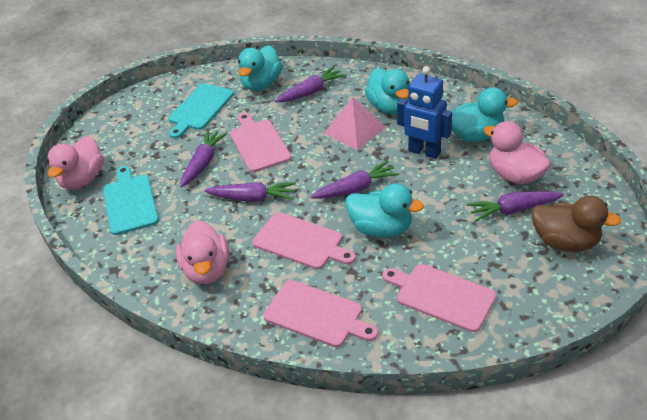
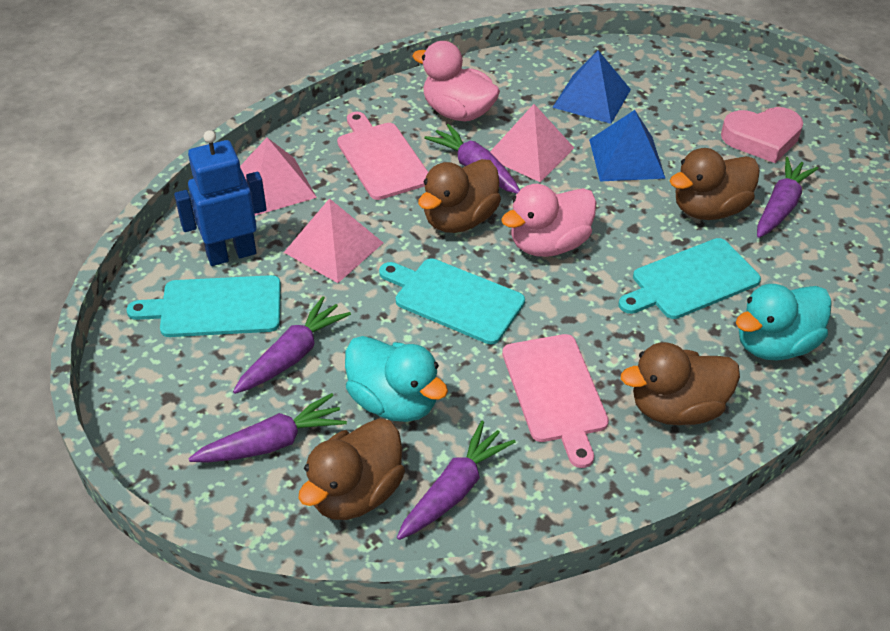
blue pyramid: none = 0 -> [552,50,631,124] [589,110,666,181] = 2
brown duck: [531,196,621,252] = 1 -> [298,419,405,520] [418,159,501,233] [621,342,740,425] [670,148,760,220] = 4
pink cutting board: [230,113,291,172] [252,212,356,269] [263,280,378,347] [382,264,496,332] = 4 -> [337,112,428,200] [502,334,609,468] = 2
pink duck: [47,136,104,189] [176,220,229,284] [484,121,551,184] = 3 -> [413,41,500,121] [501,184,597,257] = 2
pink heart: none = 0 -> [721,107,803,163] = 1
pink pyramid: [323,97,386,151] = 1 -> [240,138,317,216] [284,198,383,283] [490,104,574,182] = 3
turquoise cutting board: [103,166,159,235] [168,83,234,139] = 2 -> [126,275,281,337] [379,258,525,344] [619,238,761,319] = 3
turquoise duck: [238,45,282,91] [345,183,424,238] [365,68,409,114] [450,87,518,142] = 4 -> [345,336,448,422] [736,284,832,361] = 2

